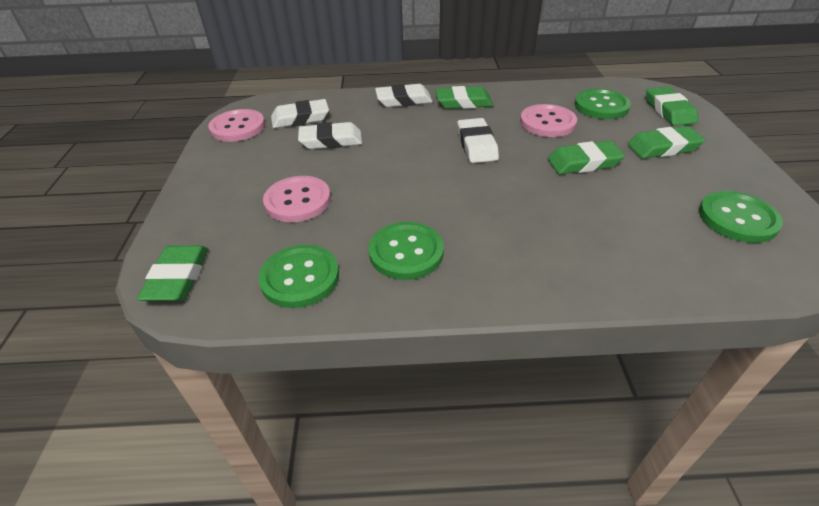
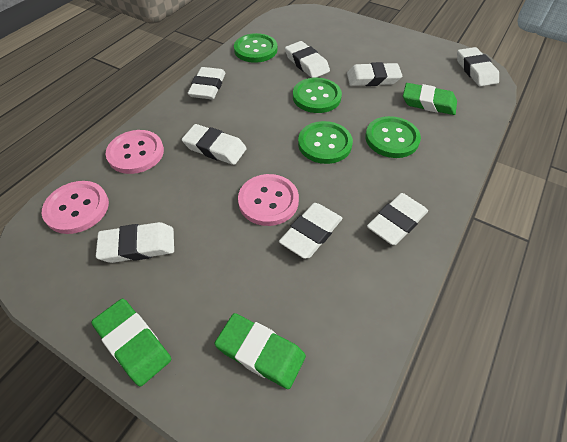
green eraser: [137,245,208,301] [436,86,493,109] [548,141,625,174] [628,126,705,159] [646,87,698,126] = 5 -> [91,299,171,386] [214,313,306,389] [403,83,457,115] = 3
white eraser: [271,99,329,128] [298,122,362,149] [375,84,433,107] [457,118,499,163] = 4 -> [96,222,174,263] [182,124,247,165] [188,67,226,99] [279,203,342,259] [285,41,330,78] [347,62,402,86] [367,193,428,245] [457,47,499,87] = 8

